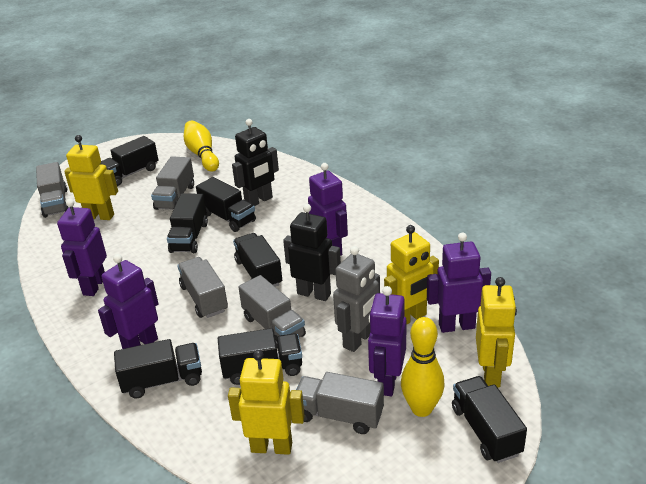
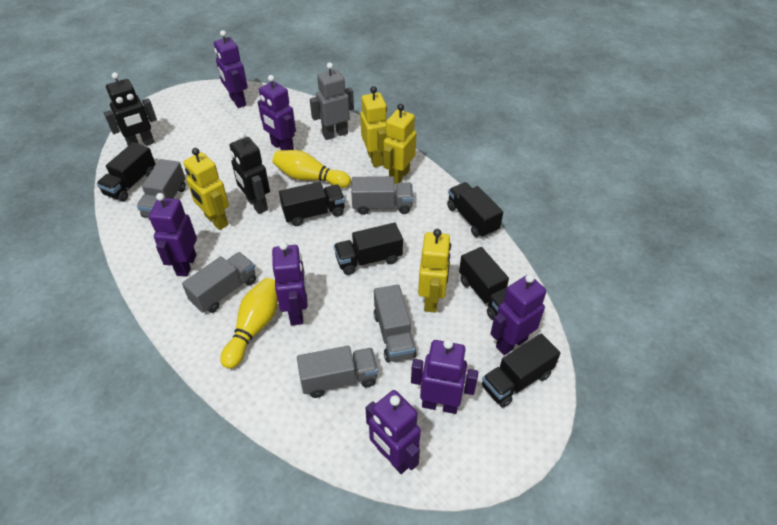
black truck: [100,136,159,186] [114,339,202,399] [167,193,208,253] [196,177,256,232] [218,328,302,385] [233,233,282,287] [452,376,527,463] = 7 -> [97,142,156,202] [279,182,345,226] [334,223,403,275] [447,182,503,238] [459,247,509,320] [482,334,561,408] = 6
purple robot: [57,199,107,296] [98,254,159,349] [308,163,348,256] [368,286,407,396] [427,233,491,333] = 5 -> [149,193,197,277] [214,30,248,108] [258,75,296,150] [272,242,308,325] [366,390,421,474] [411,339,478,414] [490,274,546,355] = 7

